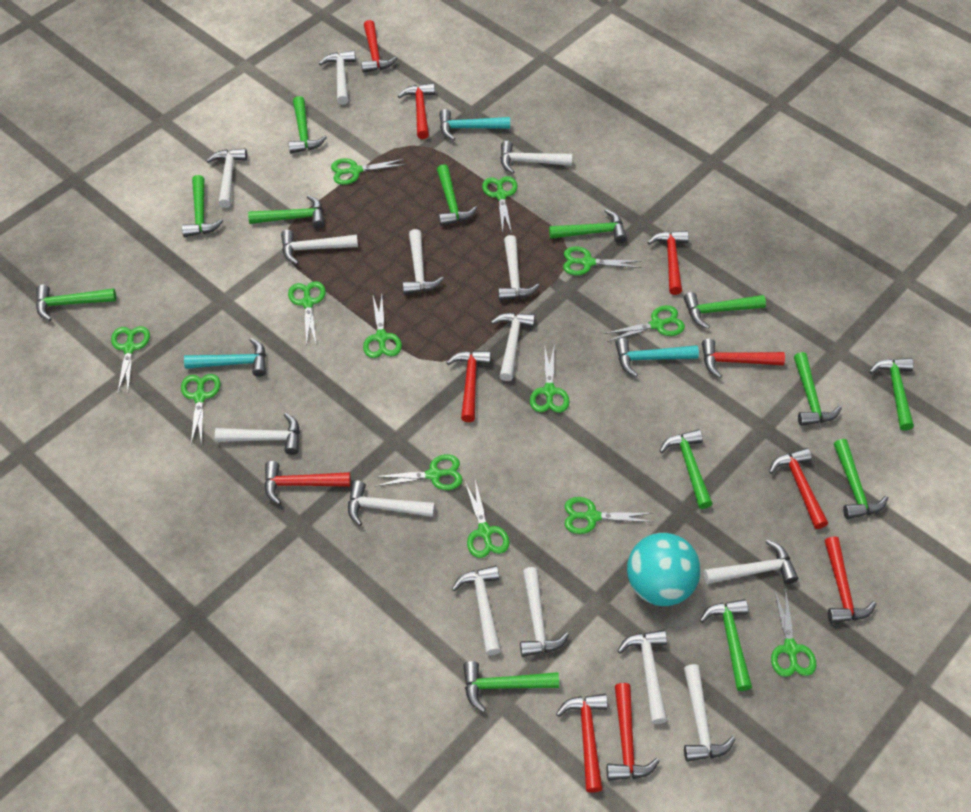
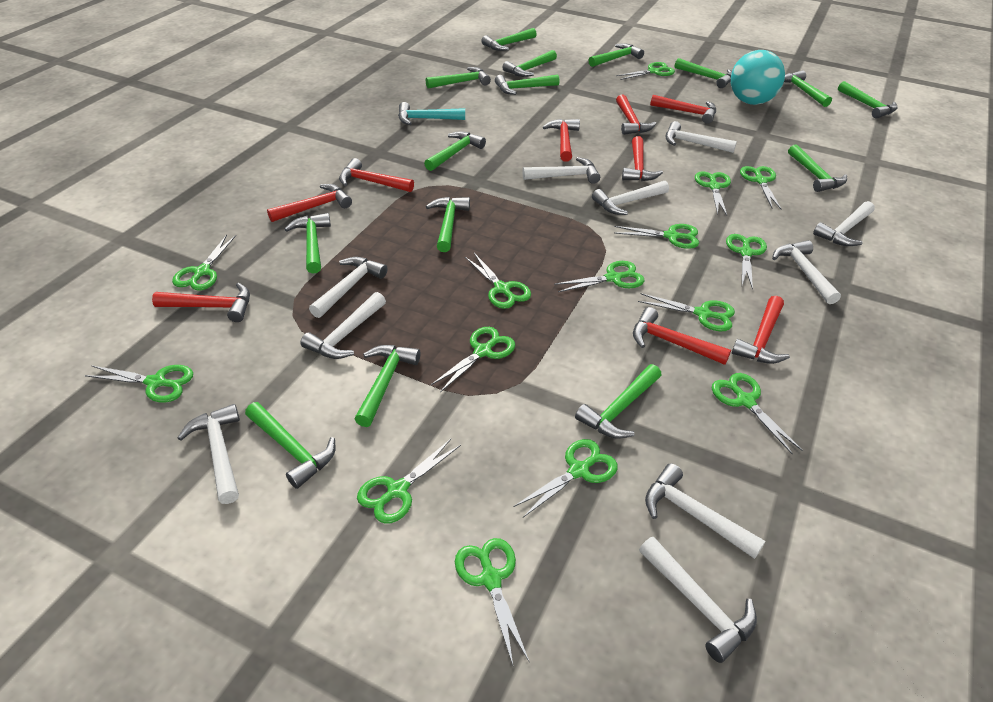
green hammer: [36,285,116,321] [182,175,223,237] [248,195,325,229] [288,96,327,154] [437,164,477,226] [463,661,559,712] [549,209,627,243] [660,429,712,509] [684,292,766,329] [700,599,752,691] [794,352,842,426] [834,439,888,519] [869,358,914,431] = 13 -> [245,402,336,489] [284,213,331,274] [355,345,421,427] [424,131,486,171] [426,67,491,89] [426,197,470,252] [482,28,537,51] [495,74,560,95] [502,50,557,77] [575,364,662,439] [589,43,644,67] [675,58,732,88] [784,70,832,107] [788,144,847,192] [838,81,897,119] = 15
green scissors: [111,326,150,392] [181,374,221,445] [288,281,326,346] [331,158,406,185] [363,295,402,358] [373,454,463,490] [465,480,510,558] [482,176,517,233] [530,348,570,413] [563,246,642,275] [565,497,654,534] [604,305,685,342] [771,588,816,677] = 13 -> [85,365,193,403] [172,235,236,291] [357,439,461,524] [431,327,515,392] [455,538,529,665] [465,253,531,309] [513,439,618,517] [554,261,644,292] [614,224,699,249] [616,62,675,80] [638,293,735,331] [695,171,731,215] [712,373,803,455] [726,234,767,290] [740,166,781,209] = 15
red hammer: [264,461,351,505] [361,20,397,73] [398,83,435,139] [446,351,491,422] [556,694,608,793] [607,683,660,781] [647,231,689,295] [702,339,785,378] [769,448,828,529] [824,536,876,623] = 10 -> [152,283,250,322] [267,184,352,222] [339,158,414,192] [543,119,580,162] [616,94,656,135] [622,136,663,181] [633,307,731,365] [650,95,716,124] [732,296,790,364] = 9
turquoise hammer: [184,338,266,377] [439,109,510,141] [615,338,699,377] = 3 -> [398,102,465,125] = 1
white hammer: [207,148,247,208] [215,413,300,455] [281,230,358,265] [319,50,356,105] [348,480,435,526] [403,229,444,295] [452,565,501,655] [491,313,535,381] [498,235,540,301] [500,141,572,174] [520,567,569,657] [618,630,667,724] [684,664,736,762] [704,540,798,584] = 14 -> [178,404,240,504] [301,292,386,359] [309,257,388,318] [523,157,600,184] [592,181,669,215] [639,537,757,663] [645,463,765,559] [665,121,737,153] [772,240,841,304] [813,201,875,246] = 10

